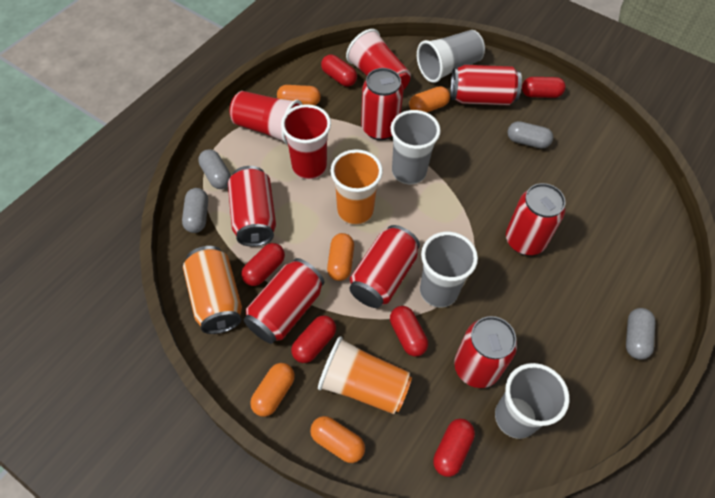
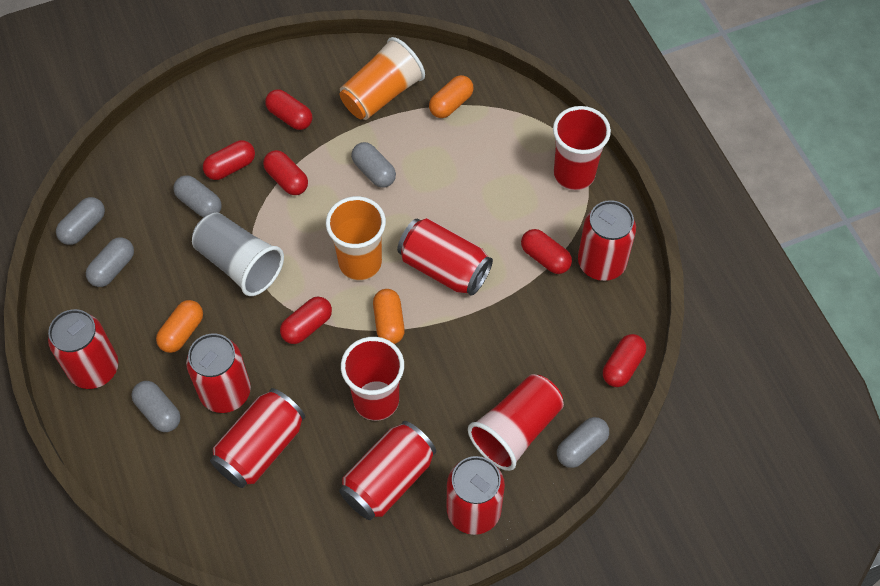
grey capsule: [182,188,208,233] [198,149,231,189] [507,121,553,149] [626,308,655,360] = 4 -> [56,197,105,245] [86,238,134,287] [131,381,180,432] [173,175,221,218] [351,142,396,188] [557,417,609,468] = 6
grey cup: [390,110,441,184] [417,30,485,83] [420,232,478,307] [495,363,570,439] = 4 -> [192,213,284,296] = 1
orange can: [183,246,242,334] = 1 -> none = 0
orange capsule: [250,363,295,417] [277,85,321,105] [310,416,365,463] [327,233,354,281] [409,86,450,112] = 5 -> [156,300,203,353] [373,289,405,344] [429,75,474,118] = 3

